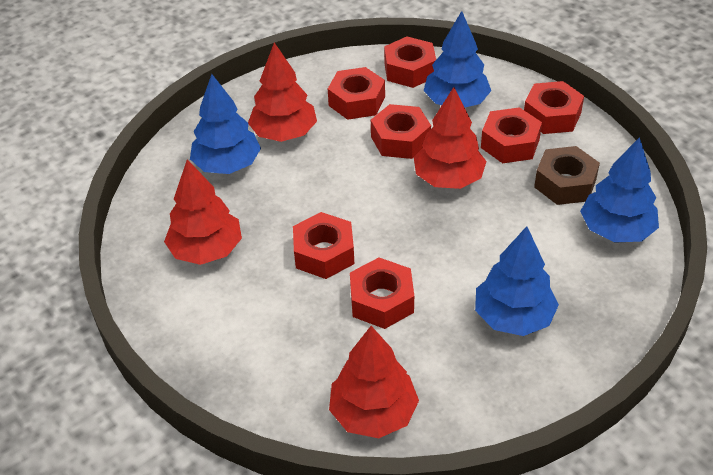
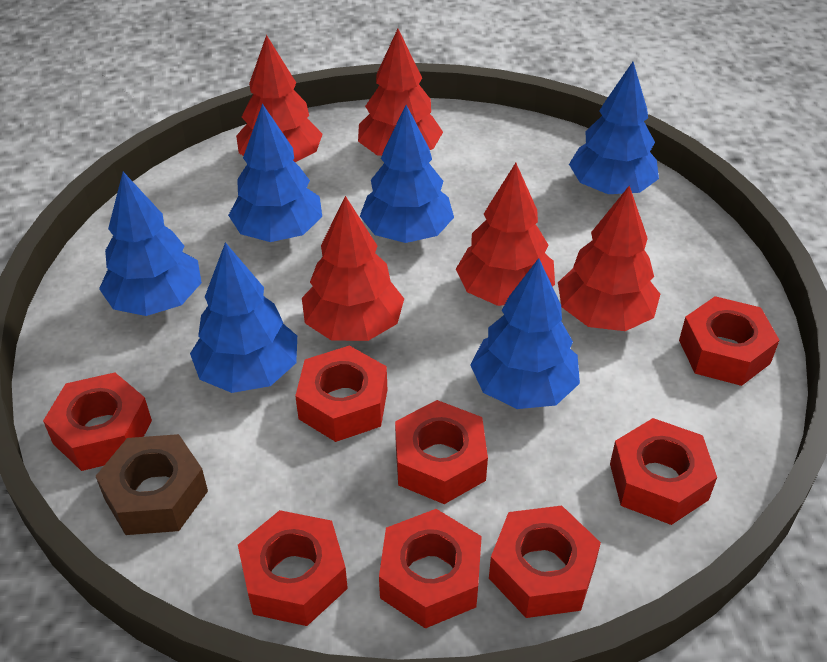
blue tree: [190,74,261,174] [423,11,491,107] [475,226,559,336] [580,137,659,243] = 4 -> [99,172,202,316] [190,242,297,393] [228,104,322,242] [360,105,454,243] [470,258,580,409] [569,62,659,194] = 6
red nut: [293,212,354,279] [328,67,385,120] [350,258,414,329] [371,104,431,159] [384,36,436,88] [481,107,542,163] [524,81,584,134] = 7 -> [43,372,152,471] [238,510,348,626] [295,346,387,442] [379,509,482,629] [395,400,488,504] [489,506,601,618] [610,418,717,525] [679,296,780,386] = 8
red tree: [164,159,242,265] [248,42,317,142] [329,326,419,438] [414,87,486,189] = 4 -> [236,35,323,162] [302,196,404,341] [358,29,443,156] [456,163,555,306] [558,186,660,331] = 5

